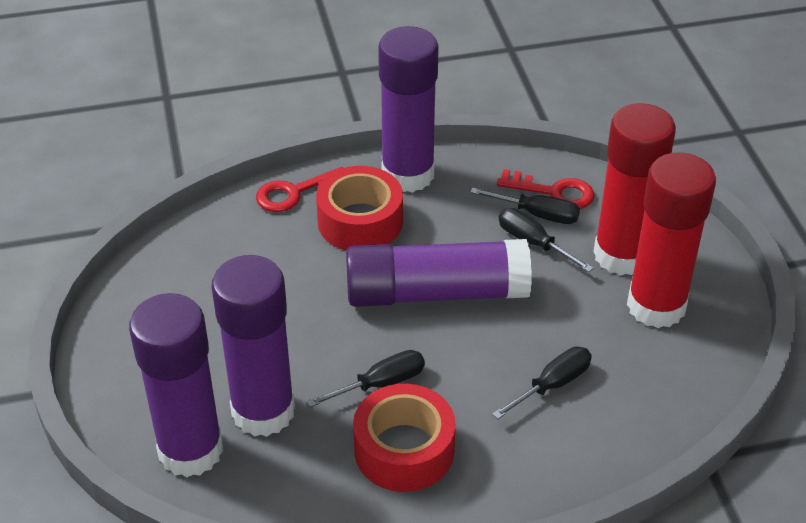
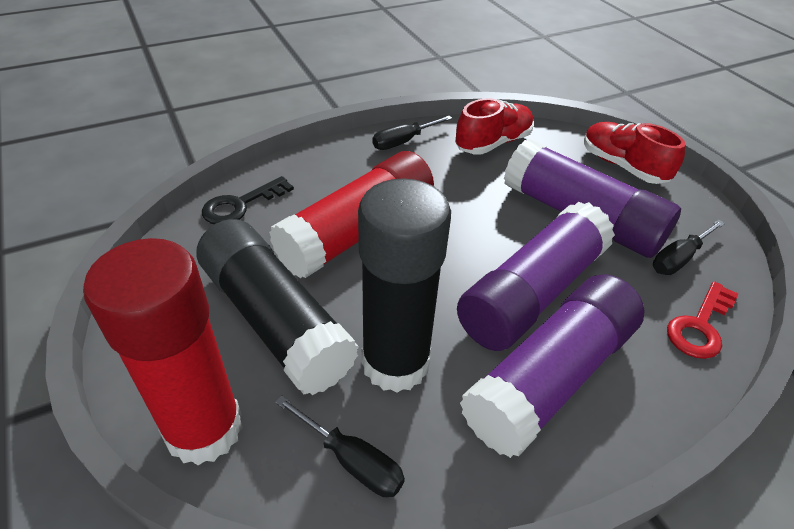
black glue stick: none = 0 -> [196,219,359,395] [358,178,451,393] = 2
black key: none = 0 -> [202,176,294,224] = 1
black screwdriver: [307,350,425,407] [470,188,580,224] [492,347,592,419] [499,208,594,272] = 4 -> [275,395,405,497] [372,116,452,150] [653,220,725,275] = 3
purple glue stick: [129,293,223,477] [212,255,295,437] [346,239,532,307] [378,26,439,193] = 4 -> [457,202,615,351] [460,274,645,458] [504,139,681,258] = 3
red key: [256,167,343,212] [497,169,594,209] = 2 -> [667,281,738,359] = 1
red shoe: none = 0 -> [455,98,534,155] [584,122,686,184] = 2
red tape: [316,166,403,251] [353,384,456,492] = 2 -> none = 0

